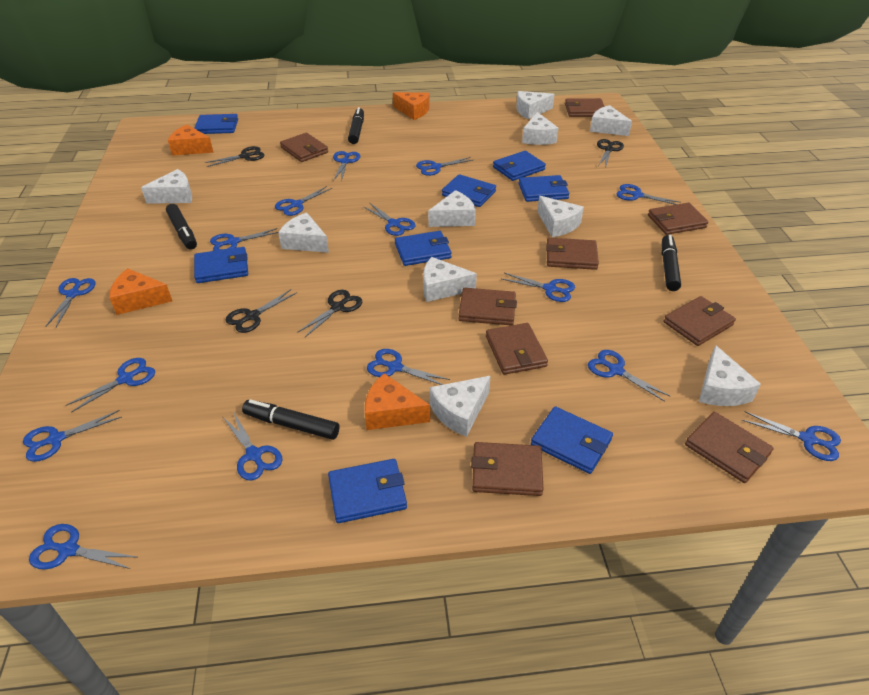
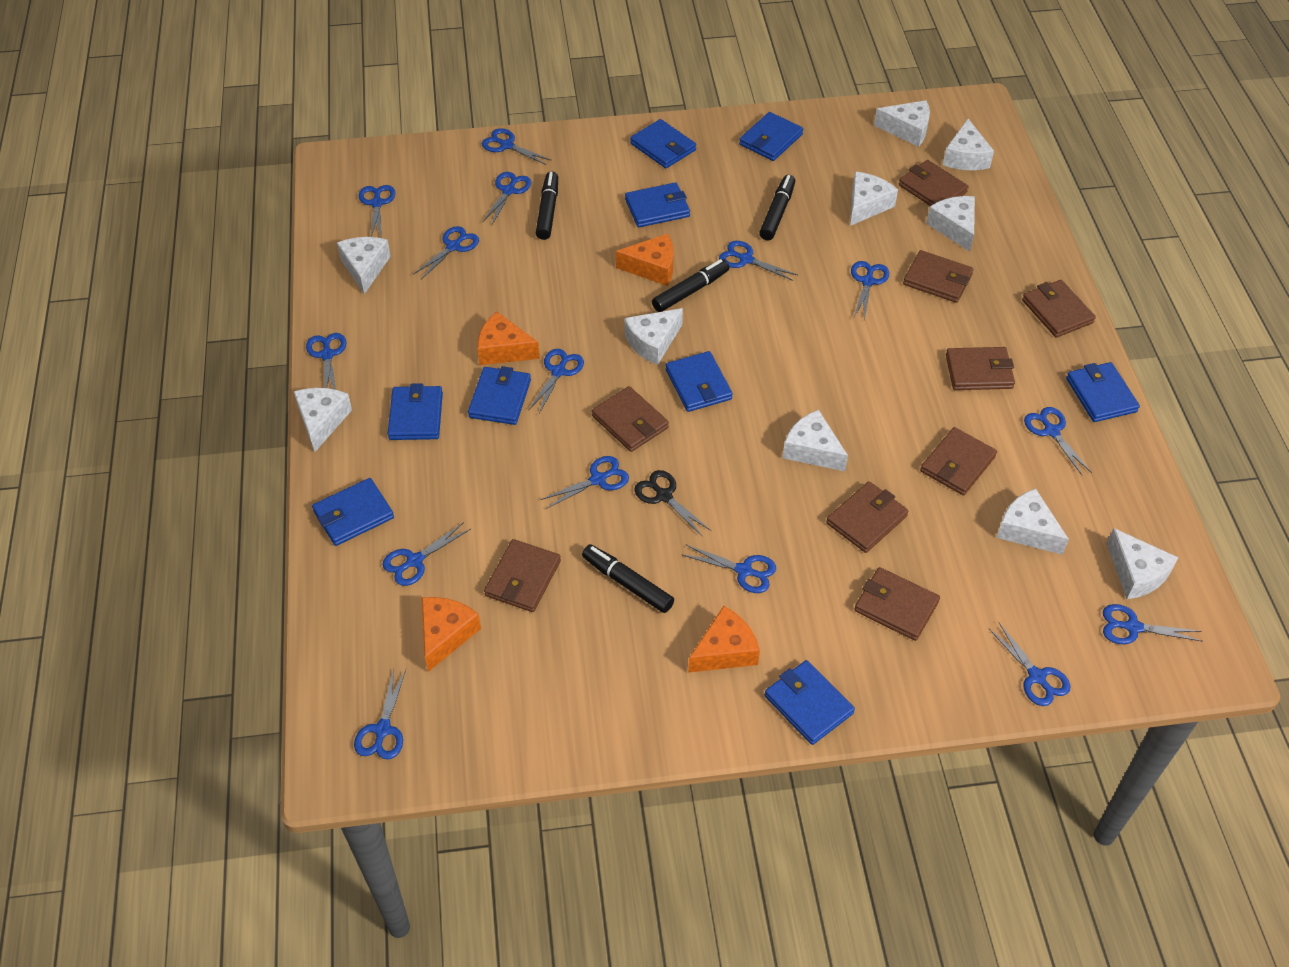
black scissors: [205,146,264,167] [226,289,297,333] [297,290,362,337] [597,139,624,166] = 4 -> [634,470,711,536] = 1
blue wallet: [194,114,238,134] [194,247,248,283] [328,459,407,523] [395,231,452,266] [442,174,496,207] [493,151,546,181] [518,175,569,202] [531,406,613,474] = 8 -> [312,478,394,546] [388,383,443,440] [468,366,531,425] [625,182,690,227] [630,119,696,168] [665,351,733,412] [739,112,803,161] [765,660,855,745] [1066,362,1140,422] = 9

